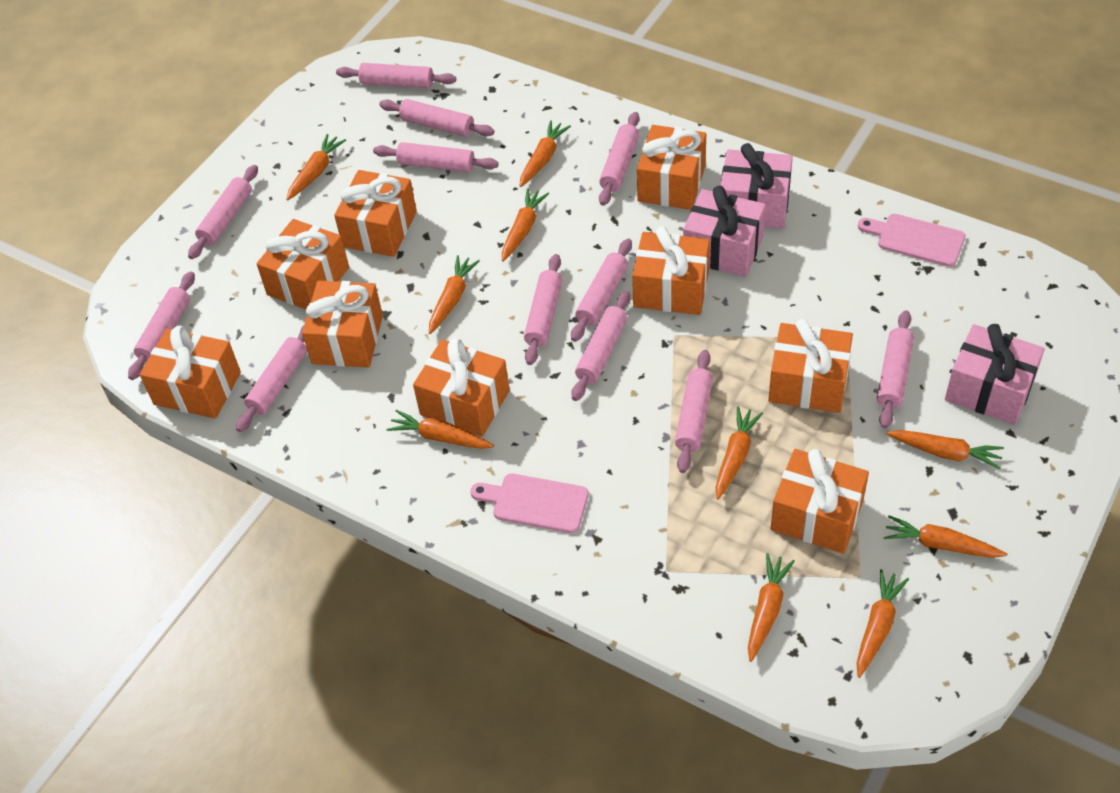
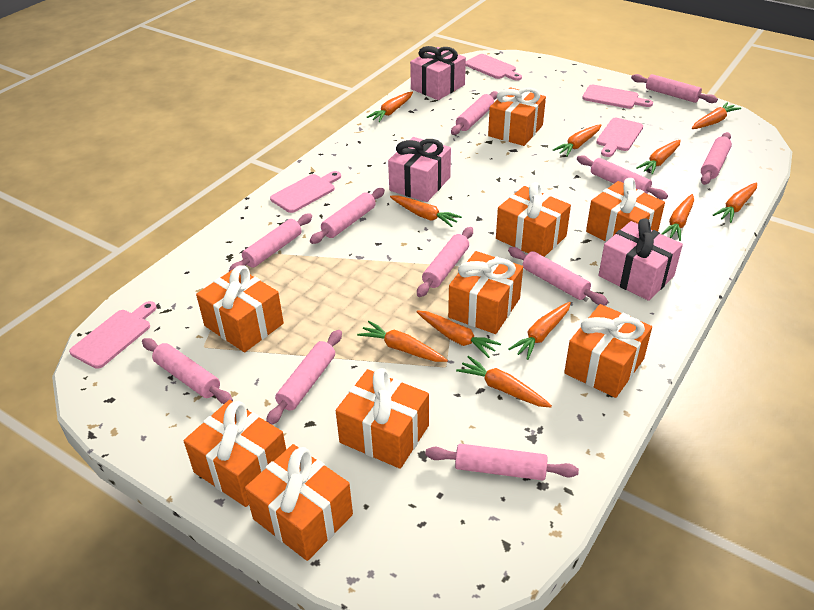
orange carrot: [286,134,346,201] [386,410,494,449] [429,255,480,334] [502,188,549,262] [520,120,571,187] [715,406,763,500] [748,553,795,662] [856,569,909,678] [884,515,1007,558] [886,430,1004,470] = 10 -> [357,321,448,362] [367,92,413,122] [390,195,462,227] [416,310,501,358] [456,356,552,408] [508,302,571,360] [553,124,601,156] [636,140,681,175] [662,194,694,241] [692,102,741,129] [713,182,757,223] = 11
pink cutting board: [470,473,589,533] [858,214,965,267] = 2 -> [69,301,157,369] [270,171,341,213] [466,54,522,81] [582,85,653,109] [596,118,643,157] = 5
pink rolling pin: [128,271,195,380] [188,165,258,259] [236,325,307,432] [336,63,456,88] [373,142,499,172] [379,99,494,137] [524,254,562,365] [571,239,632,342] [571,291,630,401] [599,112,640,206] [675,350,713,473] [877,310,914,429] = 12 -> [142,338,233,404] [229,214,312,272] [266,330,342,425] [310,188,385,244] [417,227,473,297] [425,444,579,480] [451,91,498,135] [508,247,608,306] [577,155,668,199] [631,74,718,103] [701,132,732,185] = 11

